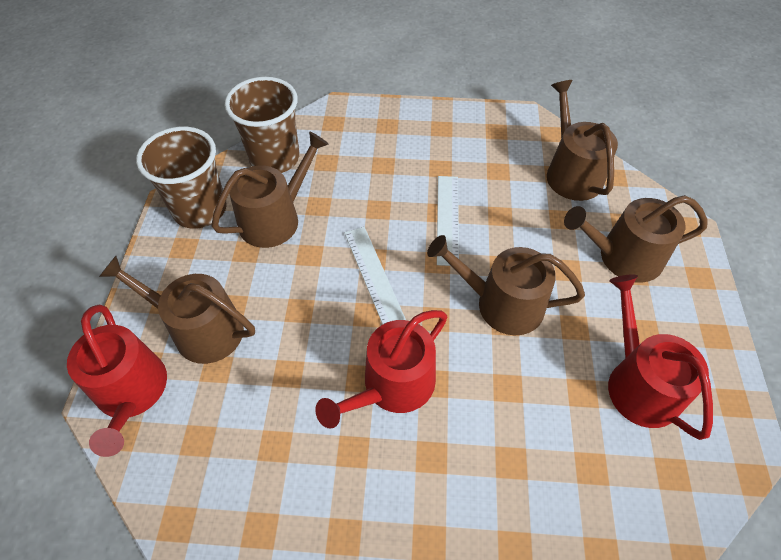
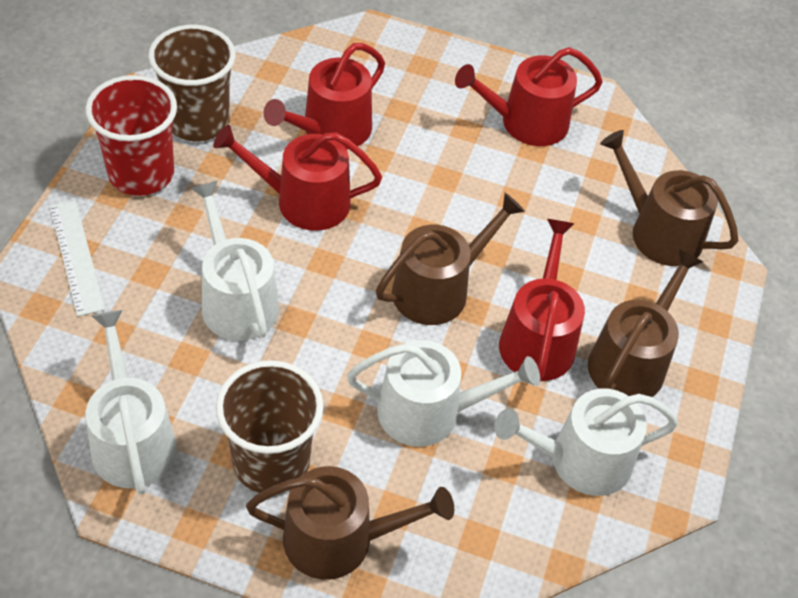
brown watering can: [99,256,255,364] [212,131,329,248] [427,235,585,335] [547,80,618,201] [564,195,707,283] = 5 -> [246,466,454,580] [376,193,525,325] [588,248,703,397] [600,130,739,266] = 4
red cup: none = 0 -> [85,75,177,196] = 1
red watering can: [67,304,167,457] [315,310,447,429] [608,274,713,440] = 3 -> [213,125,382,231] [264,43,385,150] [455,47,603,146] [499,219,585,382] = 4
white ruler: [345,227,406,324] [437,176,459,266] = 2 -> [50,200,105,316] = 1
white watering can: none = 0 -> [86,310,177,494] [191,181,279,341] [347,340,540,447] [494,388,678,496] = 4

